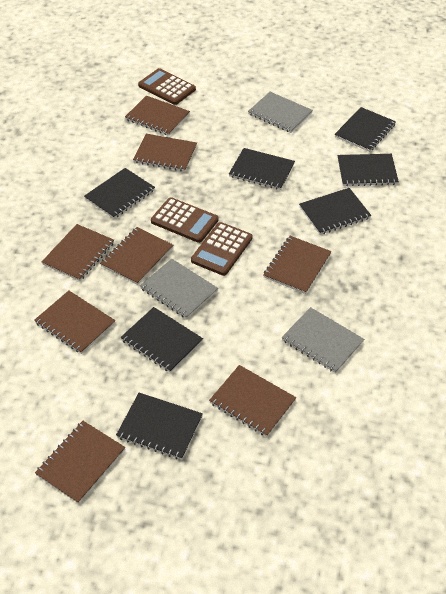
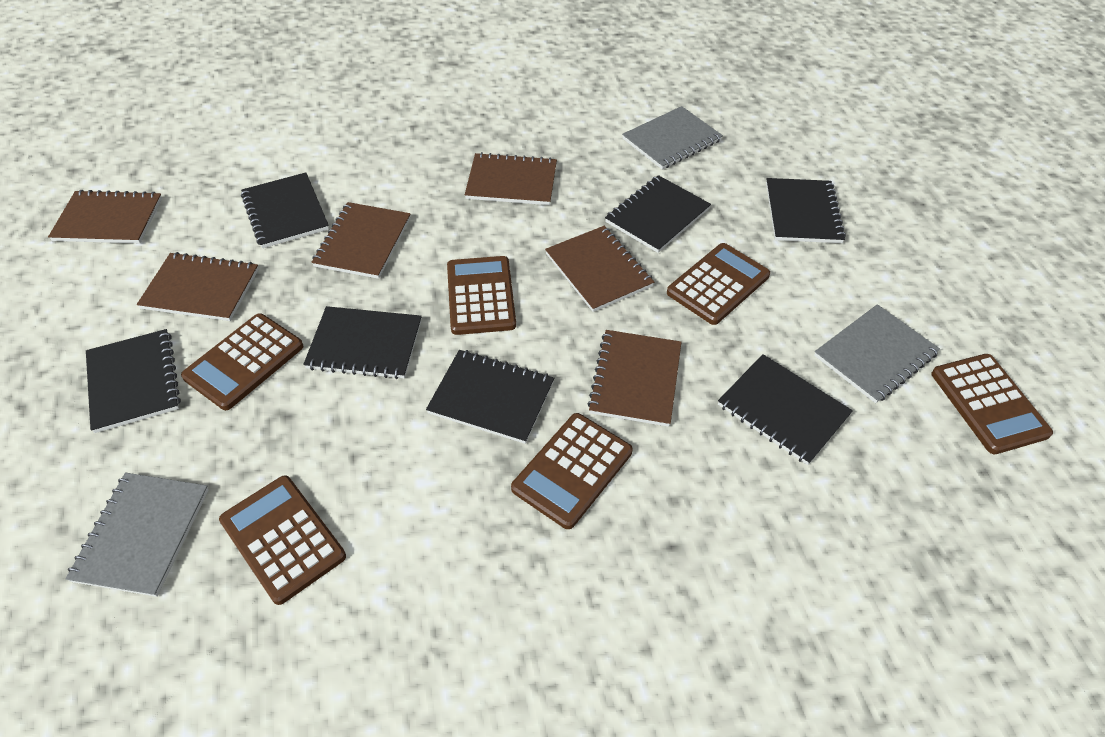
brown calculator: [138,68,196,105] [151,197,218,243] [191,222,253,276] = 3 -> [181,313,303,410] [219,475,346,605] [447,256,516,335] [511,413,633,529] [667,243,770,325] [931,354,1053,454] = 6
brown notebook: [34,291,115,354] [35,421,125,504] [42,224,114,281] [100,227,173,285] [125,95,190,136] [133,134,197,172] [209,365,296,437] [263,236,332,294] = 8 -> [48,190,162,243] [137,252,259,321] [312,202,410,279] [465,152,557,205] [545,226,654,312] [588,330,681,427] = 6

